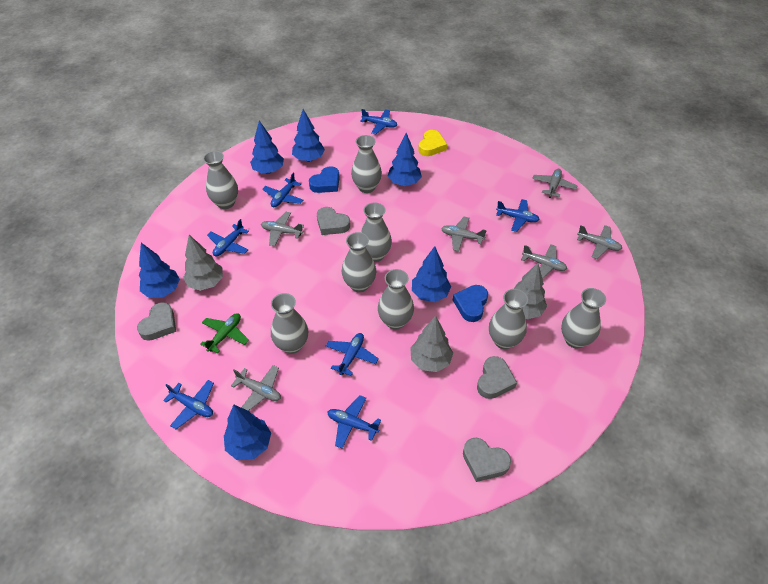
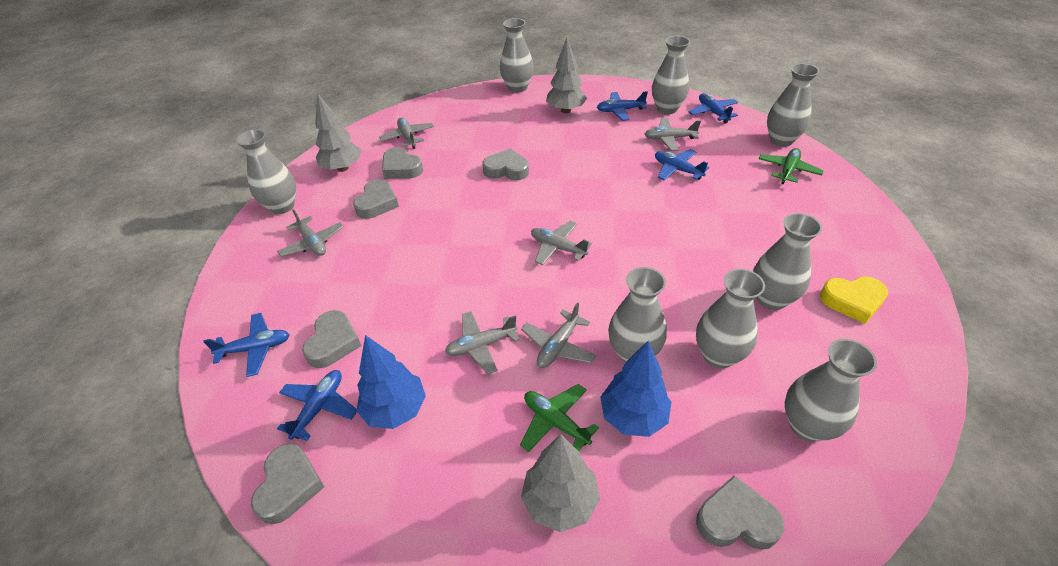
blue heart: [309,166,340,193] [453,285,488,322] = 2 -> none = 0
blue plane: [163,380,214,429] [207,219,249,256] [262,173,303,207] [326,333,379,376] [327,395,381,449] [360,109,397,134] [496,199,540,232] = 7 -> [203,313,290,377] [277,370,357,441] [597,91,648,121] [655,149,709,180] [688,93,738,123] = 5
blue tree: [139,243,180,298] [224,405,271,460] [250,120,284,174] [292,109,325,162] [388,133,422,186] [412,246,451,302] = 6 -> [356,335,426,429] [600,341,671,437] = 2
green plane: [200,313,249,354] = 1 -> [520,384,599,452] [758,148,824,185] = 2
grey heart: [137,302,176,341] [317,207,350,235] [463,438,511,482] [477,356,517,399] = 4 -> [251,444,325,524] [302,310,361,368] [353,179,399,219] [382,147,423,179] [482,148,529,180] [696,476,784,550] = 6

